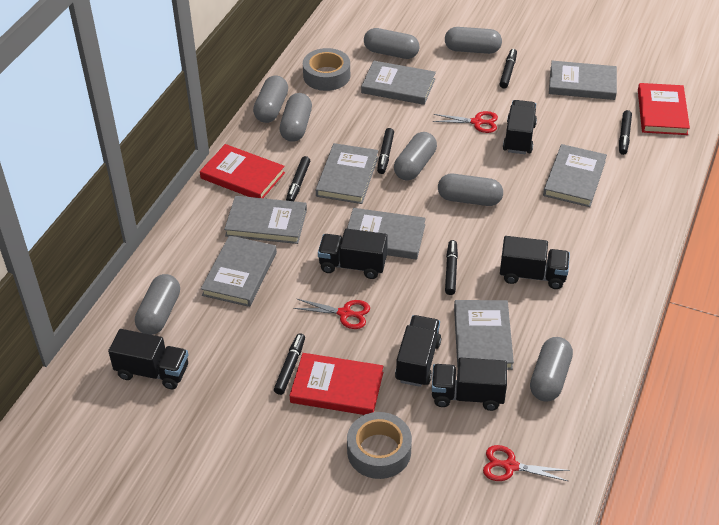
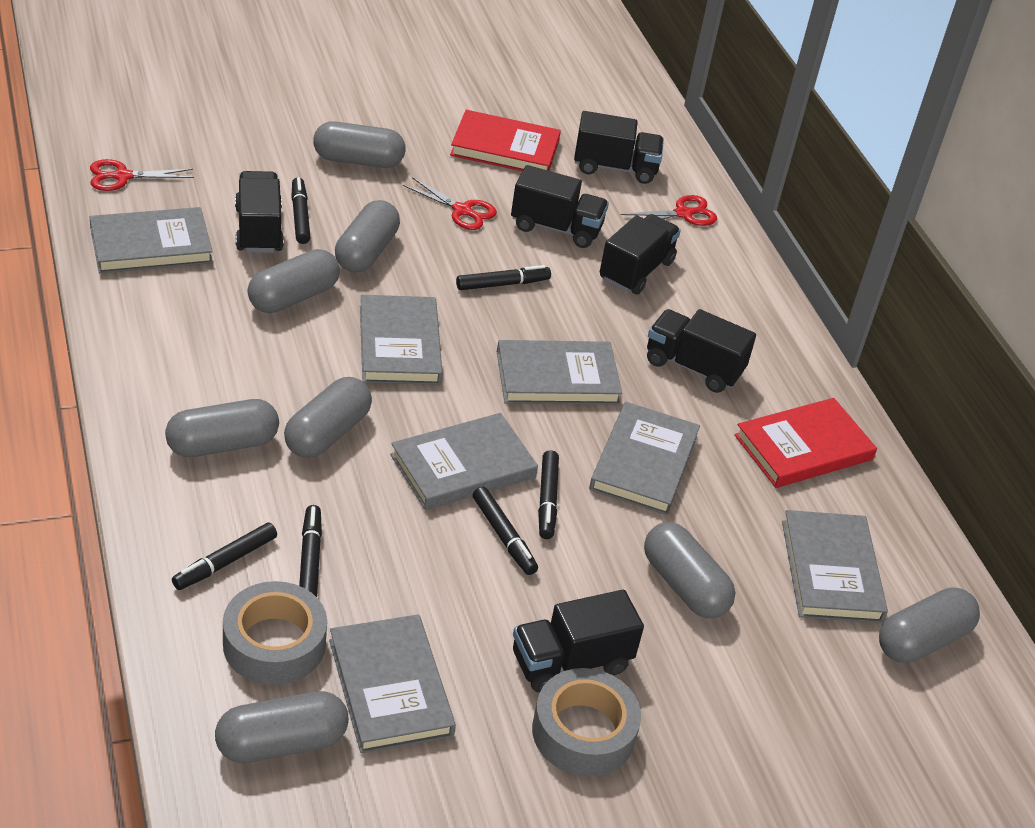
grey book: [201,235,277,307] [224,196,307,244] [316,143,378,204] [347,208,426,260] [361,61,436,105] [454,300,514,370] [543,144,607,207] [549,61,617,100] = 8 -> [90,207,213,273] [329,614,456,753] [360,295,443,385] [390,413,538,510] [497,340,622,405] [589,402,700,515] [782,510,888,623] = 7
red book: [200,144,285,198] [289,353,383,415] [638,83,690,135] = 3 -> [450,110,561,171] [735,398,877,488] = 2

